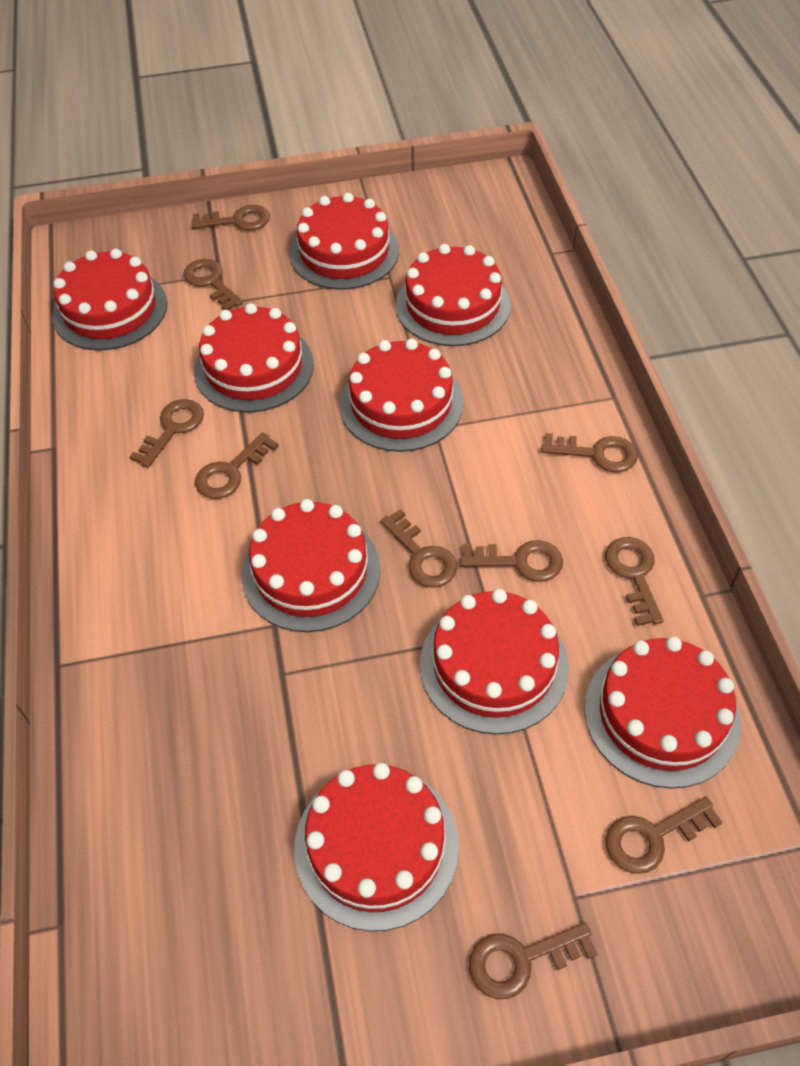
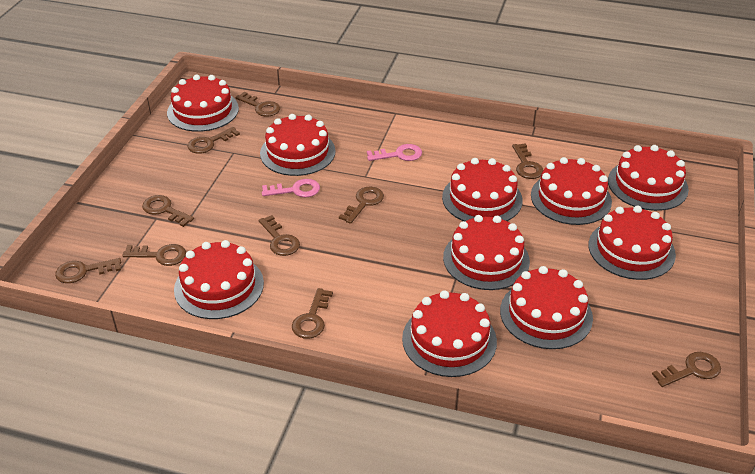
pink key: none = 0 -> [262,179,320,197] [367,144,422,161] = 2
red cake: [52,249,167,351] [194,303,314,413] [242,499,381,632] [290,193,399,290] [294,763,459,931] [340,339,463,452] [396,244,511,346] [420,589,569,734] [584,637,741,789] = 9 -> [167,74,239,132] [174,240,264,319] [260,114,336,176] [402,290,497,377] [442,158,523,221] [443,215,530,290] [500,266,593,349] [531,157,612,225] [589,206,676,280] [608,145,689,211] = 10

